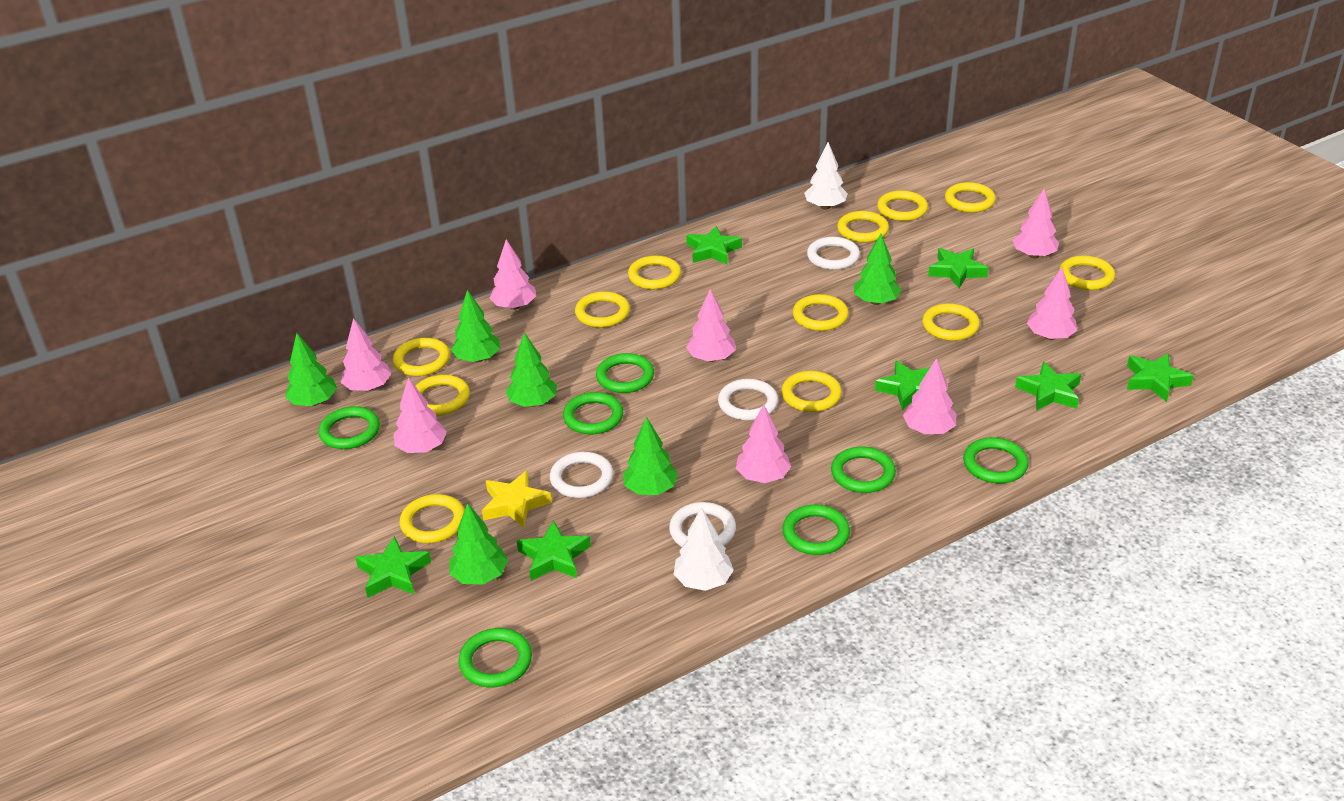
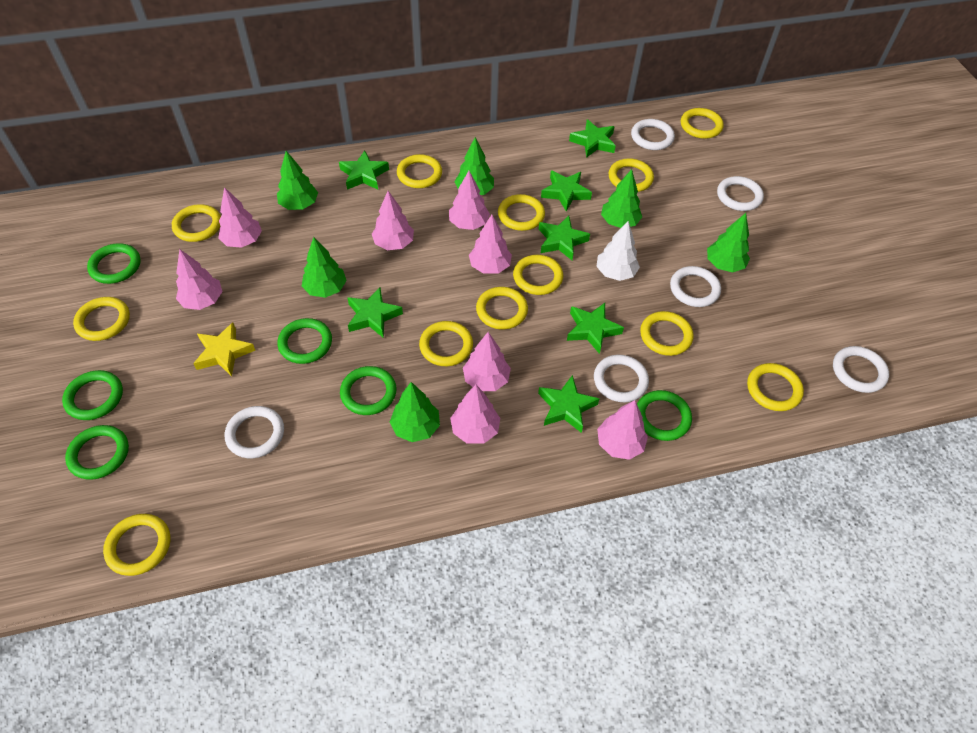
green ring: [318,406,380,449] [459,628,532,687] [563,392,623,435] [596,353,654,393] [782,505,850,555] [831,447,896,493] [963,437,1029,484] = 7 -> [62,370,123,420] [65,425,129,480] [87,243,141,284] [277,318,332,364] [340,366,396,415] [637,390,692,441] = 6
white ring: [550,452,613,498] [669,502,736,547] [718,379,778,421] [807,237,860,270] = 4 -> [225,406,284,458] [594,355,649,402] [631,119,675,150] [670,266,721,307] [717,176,764,211] [833,346,889,393] = 6
white tree: [674,507,734,591] [804,142,848,209] = 2 -> [596,221,640,281] = 1

